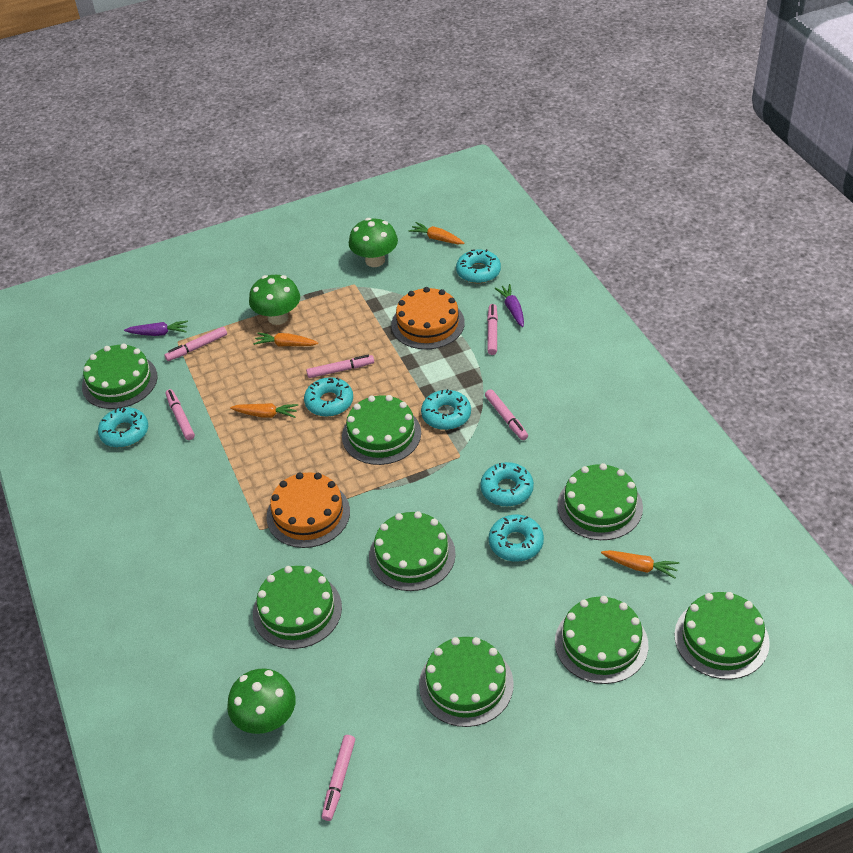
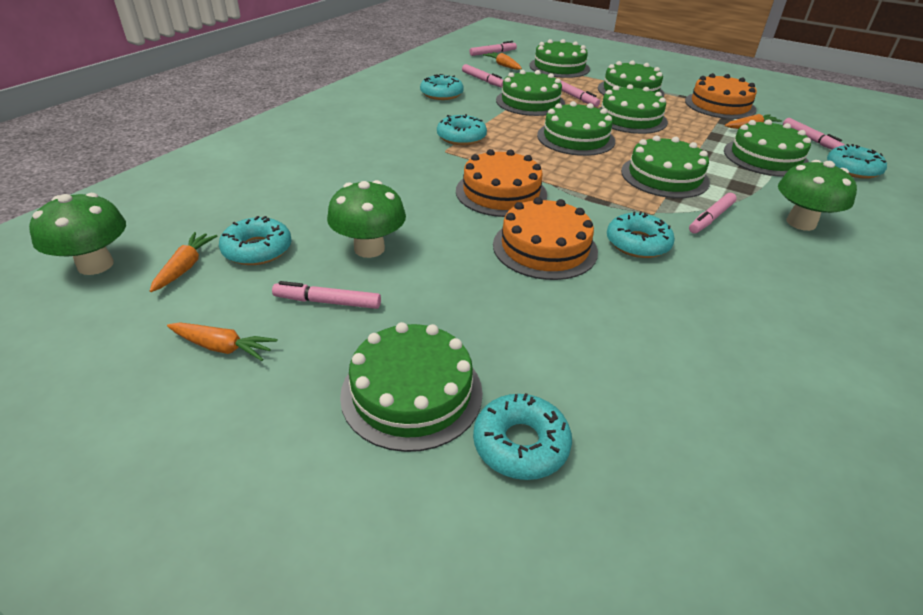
orange cake: [266,472,350,548] [391,287,465,349] = 2 -> [456,149,547,217] [493,197,598,280] [685,73,757,119] = 3
purple carrot: [124,321,188,336] [495,284,524,327] = 2 -> none = 0

